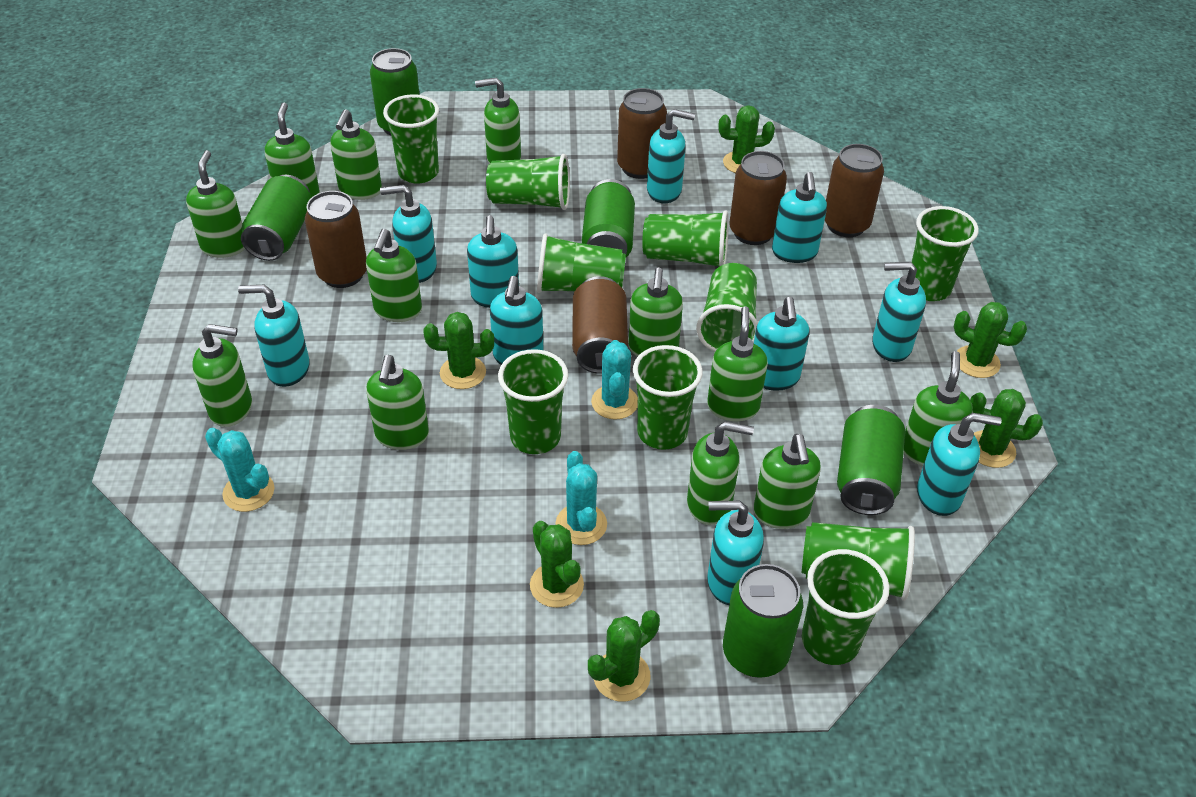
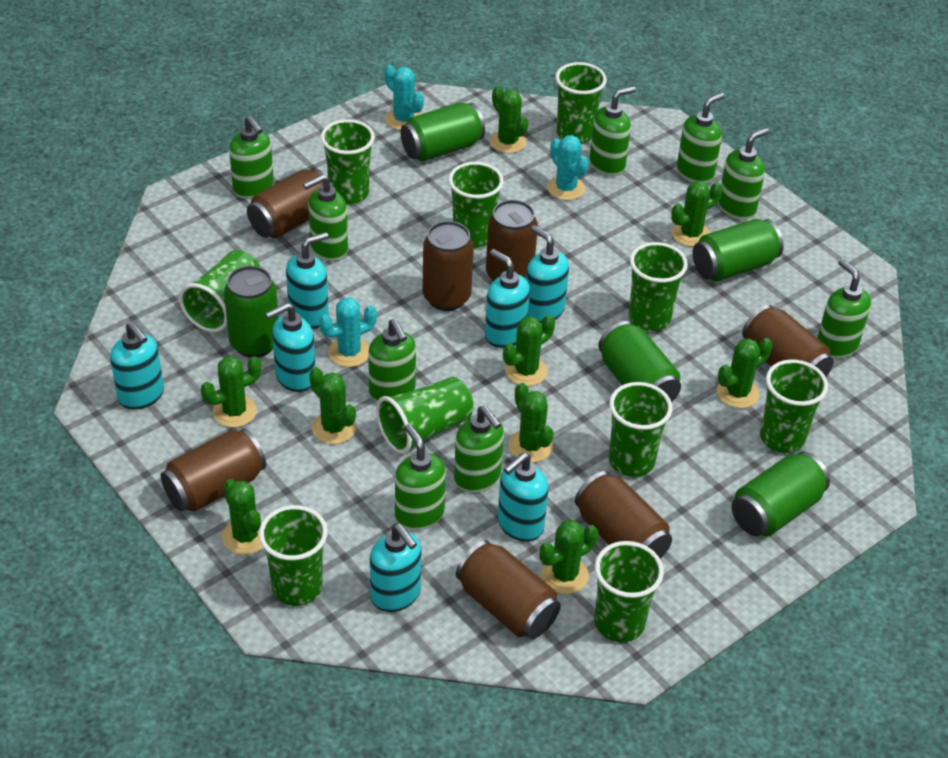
brown can: [305,191,367,288] [572,276,628,374] [617,88,667,179] [729,151,787,245] [825,144,884,237] = 5 -> [160,428,266,512] [247,168,332,238] [422,221,474,311] [456,540,560,639] [486,200,538,282] [575,471,672,559] [742,305,834,377] = 7
green cactus: [423,312,494,389] [530,521,584,608] [588,610,660,702] [718,105,775,173] [954,302,1027,378] [970,389,1043,468] = 6 -> [201,356,262,428] [222,479,263,555] [309,367,356,444] [490,86,529,153] [503,315,555,386] [509,383,553,462] [539,520,598,594] [671,181,722,247] [717,338,772,408] = 9
green soap dispenser: [186,150,245,258] [192,324,252,427] [265,103,320,197] [330,109,382,200] [366,229,422,322] [366,355,429,450] [475,77,521,164] [628,268,683,357] [687,421,754,525] [707,306,768,421] [754,434,821,529] [904,351,973,466] = 12 -> [229,115,274,199] [303,174,348,261] [368,319,416,402] [395,424,446,530] [454,406,504,493] [589,86,636,176] [677,93,725,183] [718,128,769,220] [817,259,871,359] = 9
turquoise soap dispenser: [238,285,310,387] [380,185,437,283] [467,215,519,308] [490,276,544,365] [647,109,695,203] [707,501,764,605] [754,297,809,391] [772,172,827,263] [872,262,926,362] [917,413,1002,516] = 10 -> [110,322,164,410] [265,303,315,392] [286,232,329,329] [370,524,422,612] [485,249,530,348] [497,453,548,542] [526,225,569,323] = 7

